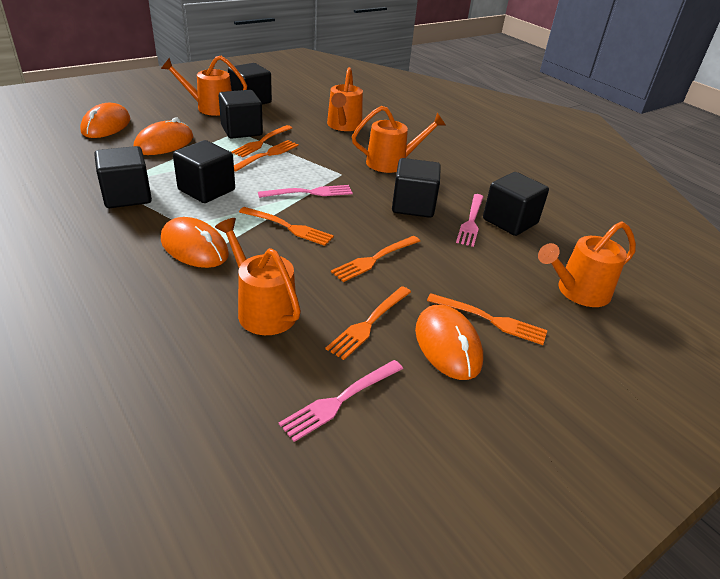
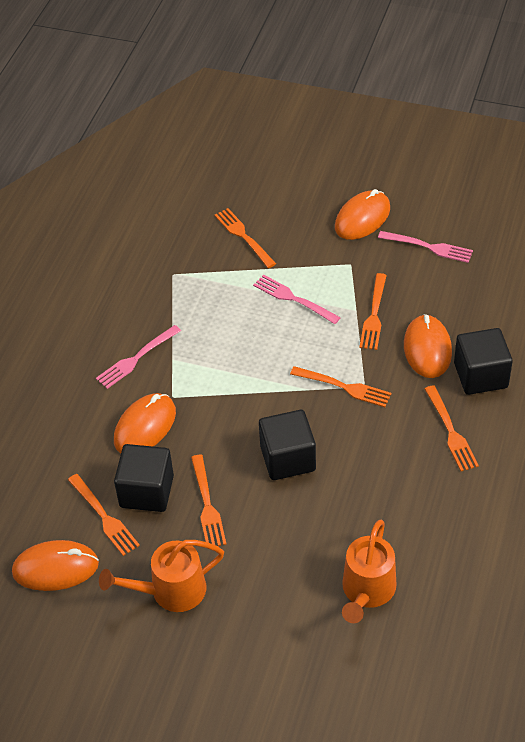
black cube: [94,146,152,208] [173,140,235,203] [219,90,263,139] [228,63,272,105] [392,158,441,218] [483,172,549,236] = 6 -> [114,444,174,512] [259,410,316,480] [454,328,513,395] = 3
orange watering can: [161,56,247,116] [215,218,301,335] [327,67,363,131] [352,106,446,173] [538,221,636,307] = 5 -> [99,540,224,612] [342,519,397,623] = 2

